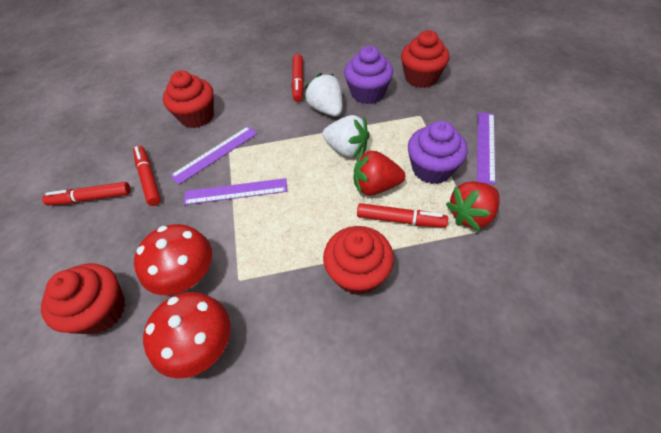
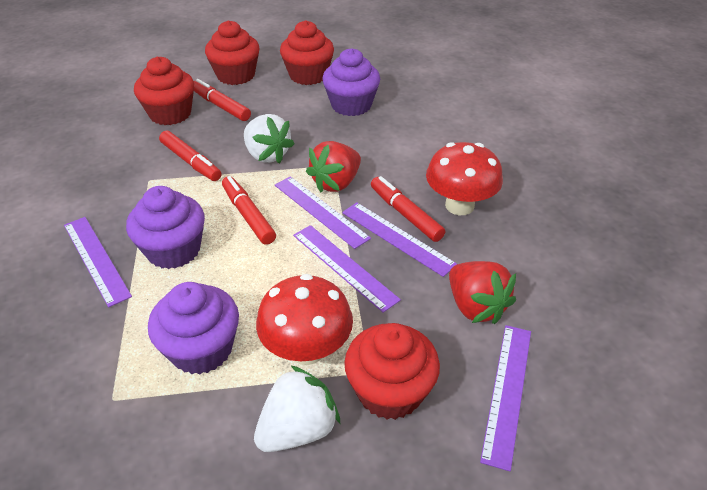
purple cupcake: [344,46,393,104] [408,121,468,184] = 2 -> [126,186,205,269] [148,282,239,375] [322,48,380,116] = 3
purple ruler: [170,126,258,185] [184,178,287,205] [477,112,495,184] = 3 -> [64,217,132,307] [275,176,371,249] [293,225,401,313] [342,202,457,277] [480,325,531,471] = 5

